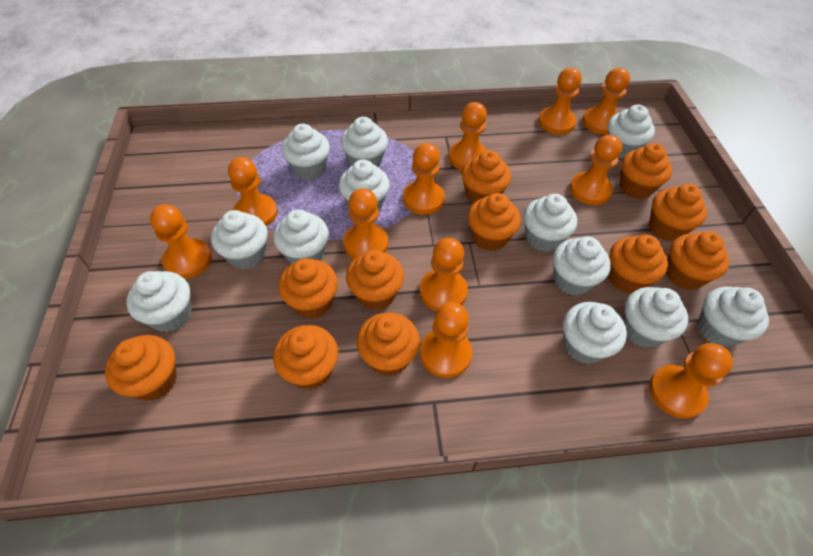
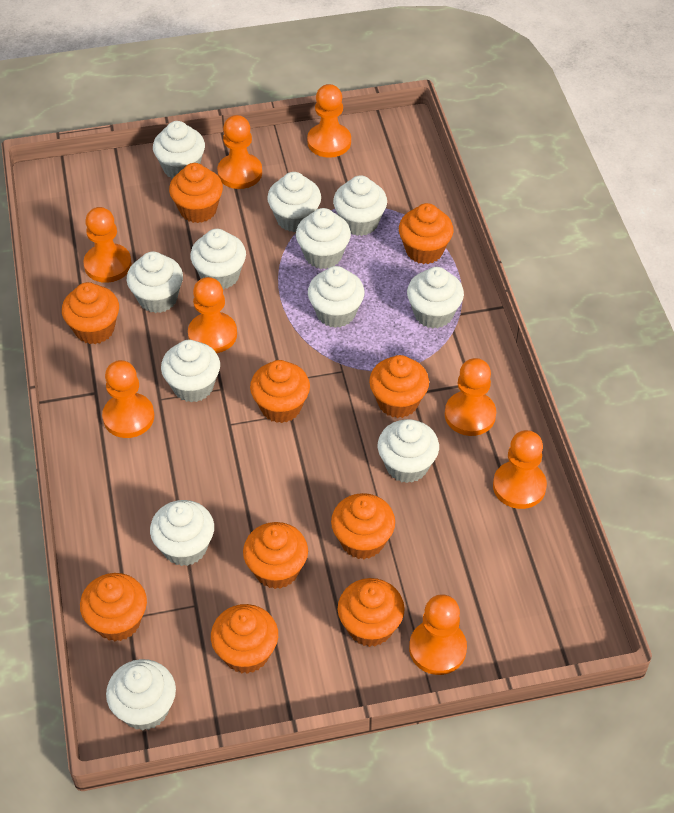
orange cupcake: [105,335,177,401] [273,325,338,390] [278,258,338,319] [346,250,404,310] [356,313,420,376] [461,150,511,204] [468,193,521,251] [608,234,668,293] [620,143,672,199] [649,184,707,241] [666,231,730,290] = 11 -> [62,282,119,344] [80,573,147,641] [169,163,223,223] [211,604,278,674] [243,522,308,589] [250,360,310,423] [331,493,395,559] [338,578,405,647] [369,355,429,418] [399,203,453,264] = 10
orange pawn: [150,204,212,279] [228,157,278,226] [343,188,388,259] [403,143,445,215] [420,238,468,311] [420,302,472,378] [449,102,487,170] [538,68,582,135] [570,135,622,205] [582,68,630,135] [649,343,733,419] = 11 -> [83,207,132,283] [102,360,154,438] [188,277,237,353] [217,115,262,189] [307,84,351,158] [409,594,467,675] [445,358,496,436] [493,430,547,509] = 8

